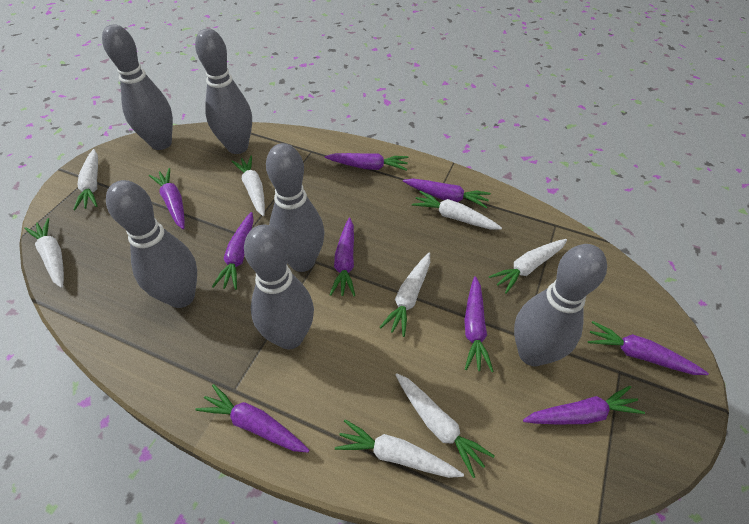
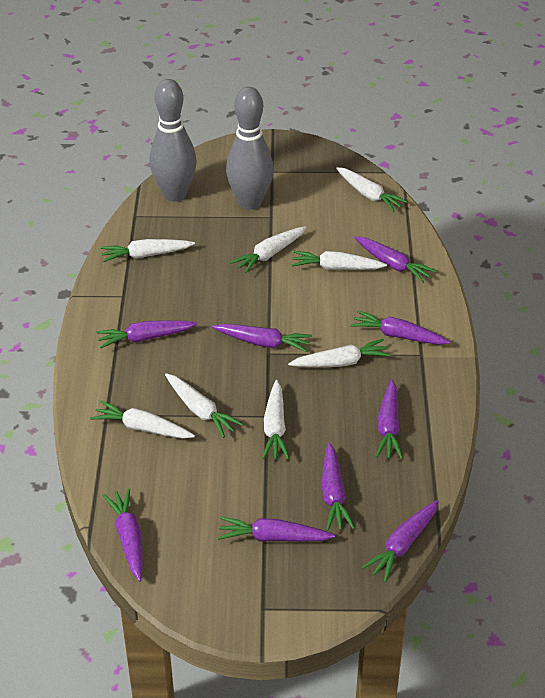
grey bowling pin: [102,24,173,150] [106,180,197,308] [195,29,252,154] [244,225,314,349] [266,143,325,272] [514,244,607,366] = 6 -> [150,79,197,202] [226,87,274,210] = 2

